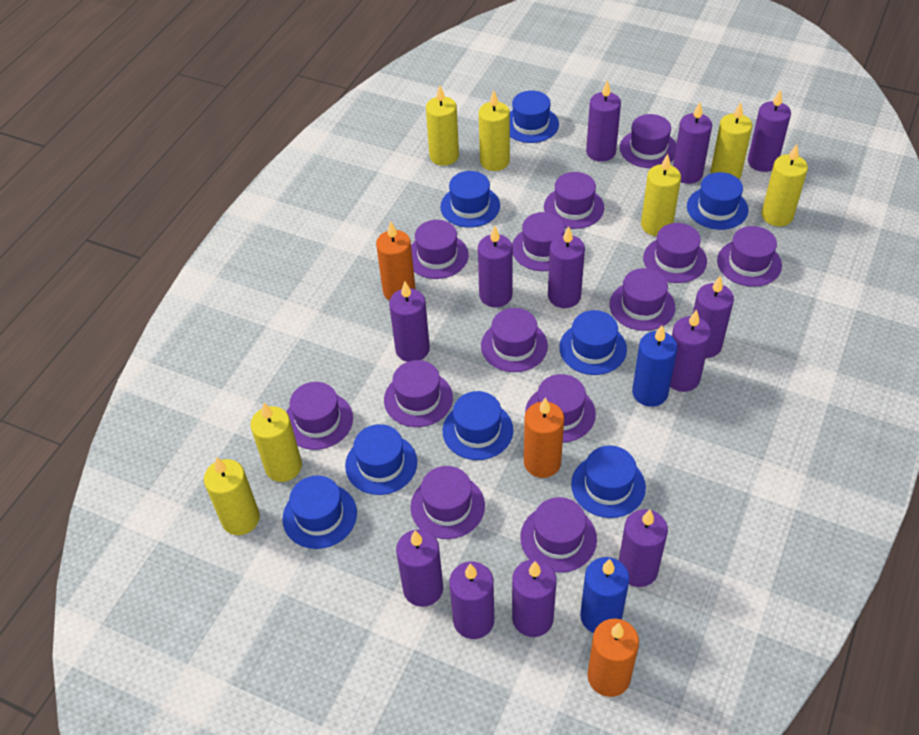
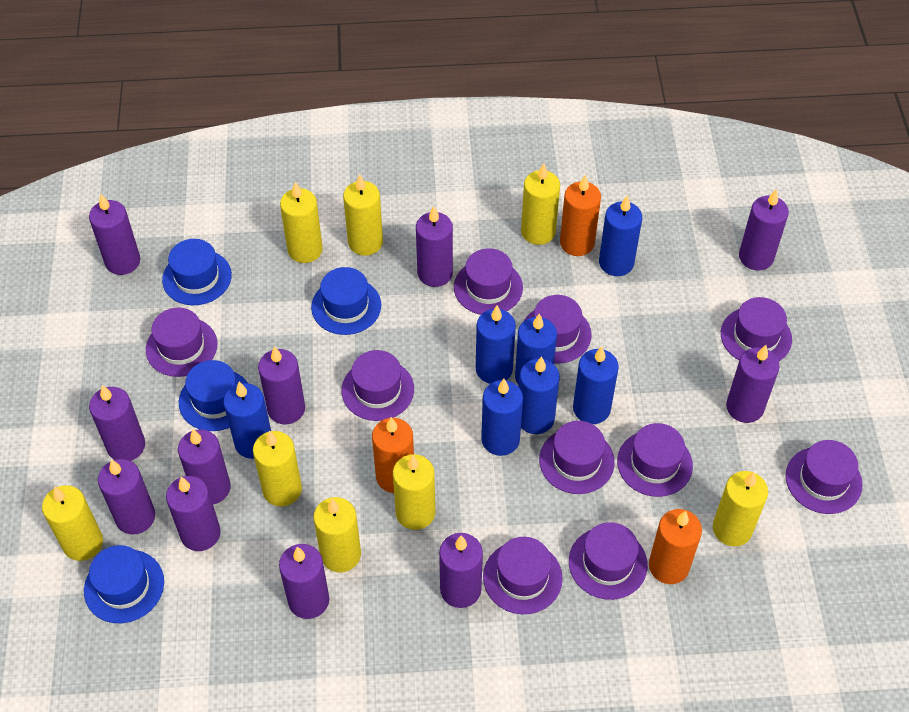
blue candle: [580,557,629,633] [632,325,678,407] = 2 -> [223,382,271,459] [476,306,516,384] [481,379,523,456] [515,314,557,385] [519,356,560,434] [573,346,619,424] [599,195,642,276] = 7
blue hat: [283,475,357,549] [345,424,417,495] [440,171,500,228] [443,391,513,460] [510,90,559,143] [559,310,627,375] [571,445,646,518] [687,172,749,230] = 8 -> [84,545,164,623] [162,239,232,305] [179,360,248,431] [311,267,381,335] = 4
purple candle: [389,281,430,362] [396,529,443,607] [449,562,494,639] [478,226,513,307] [512,559,556,637] [548,226,585,308] [586,80,621,162] [619,509,668,587] [670,310,711,392] [673,102,712,184] [693,276,734,358] [748,89,791,172] = 12 -> [89,194,140,275] [89,385,145,461] [98,459,155,534] [166,476,221,551] [178,429,231,505] [258,346,305,424] [279,544,329,619] [416,206,453,287] [439,533,483,608] [726,345,780,423] [739,189,789,270] = 11
purple hat: [286,382,353,450] [384,360,453,427] [410,466,485,539] [411,220,469,279] [481,308,548,372] [512,212,565,271] [520,497,597,573] [525,374,596,442] [544,172,604,229] [610,268,675,331] [620,114,677,168] [643,223,707,283] [717,226,782,287] = 13 -> [146,308,217,377] [341,350,414,421] [454,248,523,315] [483,537,563,614] [523,295,592,364] [539,421,615,494] [569,522,648,600] [617,423,693,497] [721,297,792,361] [786,440,863,514] = 10
yellow candle: [204,457,260,535] [250,403,302,482] [426,85,459,166] [479,90,510,171] [641,154,681,236] [710,102,752,179] [762,144,808,226] = 7 -> [42,485,103,561] [253,430,302,506] [280,182,323,263] [313,497,361,572] [343,174,383,256] [393,454,435,530] [521,163,560,245] [713,471,768,546] = 8

